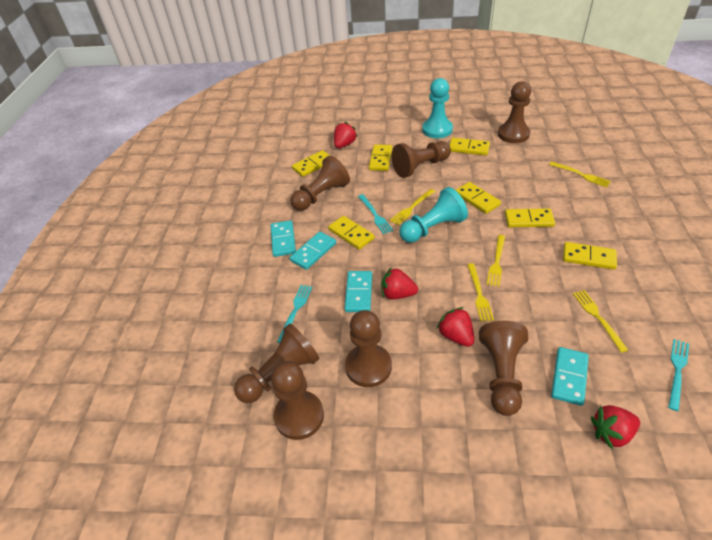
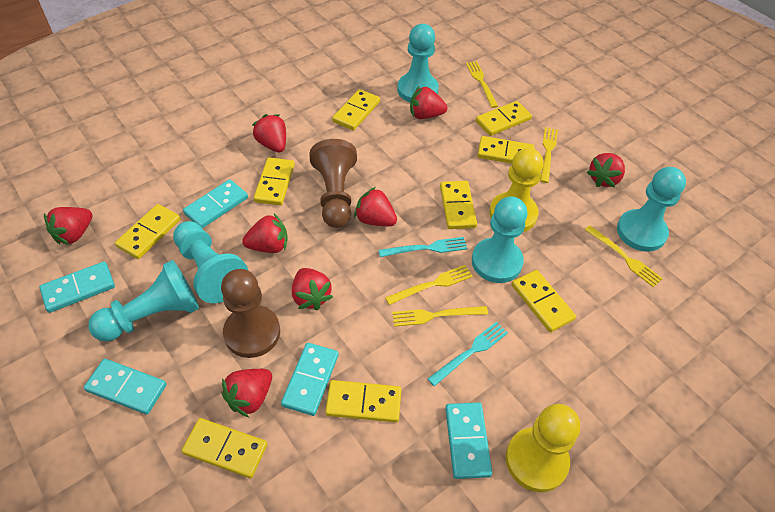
brown pawn: [234,324,319,403] [271,361,324,440] [290,156,350,211] [345,310,392,387] [392,141,451,178] [479,321,528,416] [498,81,531,143] = 7 -> [221,269,280,358] [309,139,357,228] = 2
red strawberry: [334,122,358,148] [382,267,418,299] [437,307,474,347] [591,405,640,450] = 4 -> [44,207,93,245] [222,369,272,417] [242,213,287,253] [252,114,286,153] [292,268,333,310] [354,187,397,226] [410,86,447,119] [587,153,625,187] = 8
turquoise domino: [270,220,296,257] [289,232,336,270] [344,271,372,312] [551,347,589,406] = 4 -> [39,262,115,313] [84,359,166,415] [183,179,248,229] [281,343,339,416] [445,402,492,479] = 5
turquoise fork: [277,285,312,343] [358,194,393,234] [668,339,689,411] = 3 -> [379,237,468,257] [428,322,508,387] = 2
turquoise pawn: [399,187,468,243] [422,78,453,138] = 2 -> [88,260,199,342] [173,221,248,303] [397,24,439,102] [472,197,527,283] [617,167,686,252] = 5
yellow domino: [292,150,330,177] [328,216,375,250] [369,144,392,171] [450,138,490,155] [456,182,501,214] [505,208,555,227] [563,242,617,270] = 7 -> [115,204,180,259] [182,418,267,478] [254,157,295,205] [325,380,401,422] [332,89,380,131] [440,181,477,229] [476,101,532,136] [477,136,535,164] [512,270,576,332] = 9
yellow pawn: none = 0 -> [489,148,543,232] [506,404,580,492] = 2

